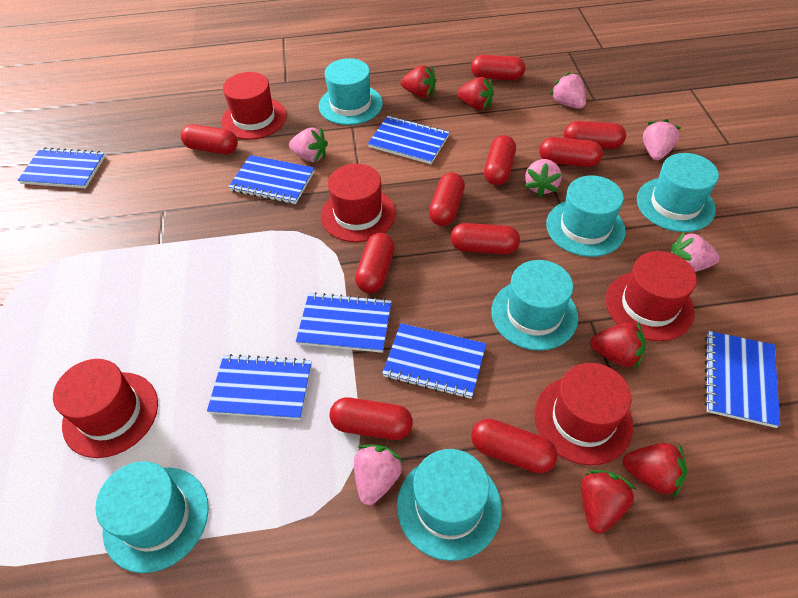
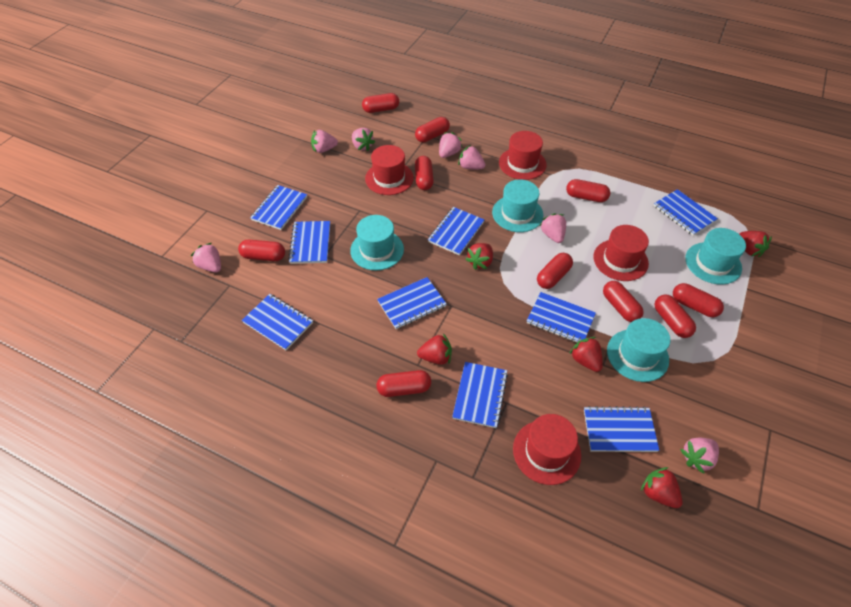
blue notebook: [18,147,105,188] [207,354,312,420] [229,155,314,204] [296,292,392,353] [368,116,449,164] [382,323,486,399] [704,331,780,428] = 7 -> [242,294,313,350] [250,185,307,230] [288,221,330,264] [377,277,447,329] [428,207,484,256] [452,362,508,428] [527,292,596,343] [584,406,659,452] [654,189,718,236] = 9
pink strawberry: [289,128,328,162] [354,445,403,505] [525,159,562,197] [550,72,586,109] [643,119,680,160] [671,232,720,272] = 6 -> [191,243,221,273] [311,130,338,153] [352,128,375,151] [439,132,463,158] [458,145,485,170] [540,213,566,243] [680,438,719,474] = 7
red hat: [53,359,158,458] [221,72,287,140] [321,164,396,242] [535,363,633,465] [606,251,697,341] = 5 -> [365,145,414,195] [499,131,547,180] [513,414,581,485] [593,225,649,281] = 4
turquoise hat: [95,461,209,573] [319,58,383,125] [397,449,502,561] [491,260,578,351] [546,176,625,257] [637,153,719,232] = 6 -> [350,215,404,270] [492,179,543,232] [607,318,670,382] [685,228,746,284] = 4

